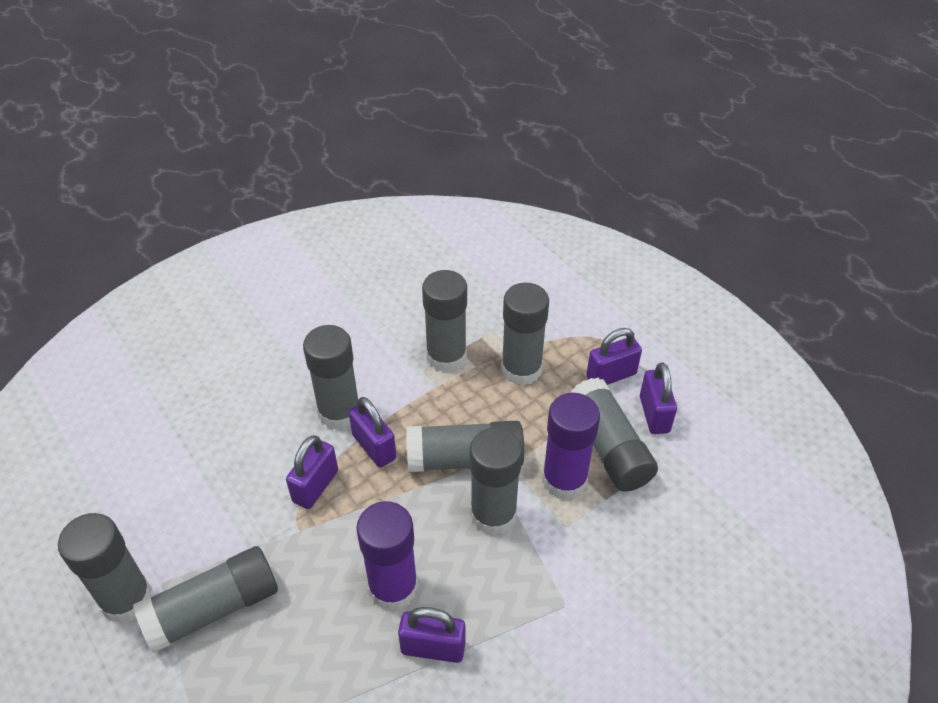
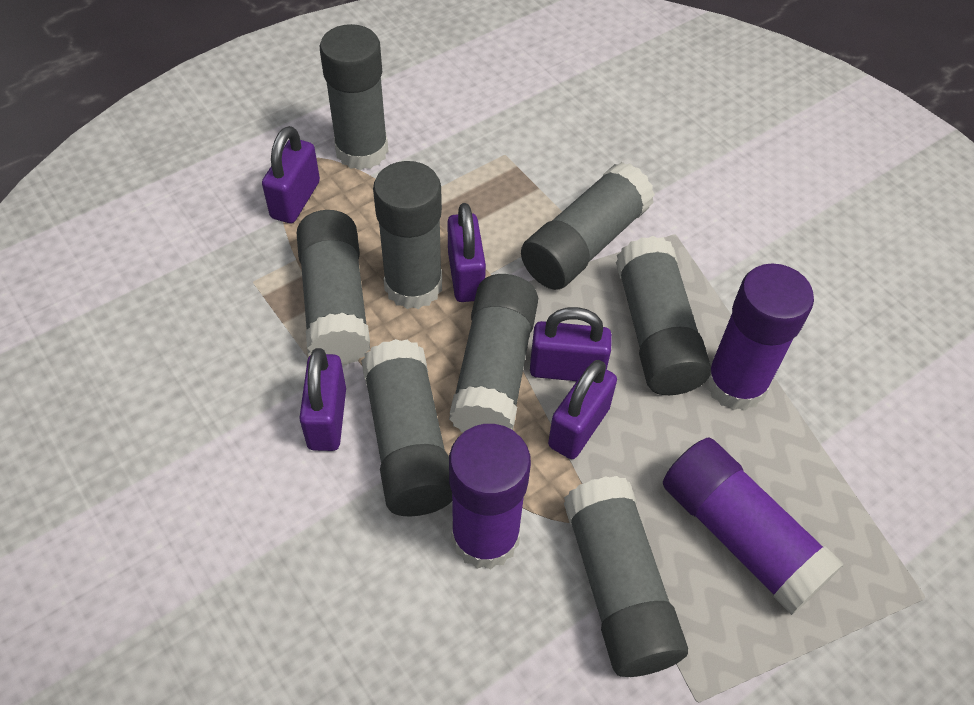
purple glue stick: [356,501,418,611] [542,393,600,500] = 2 -> [449,424,531,570] [663,438,844,615] [706,264,814,411] = 3

